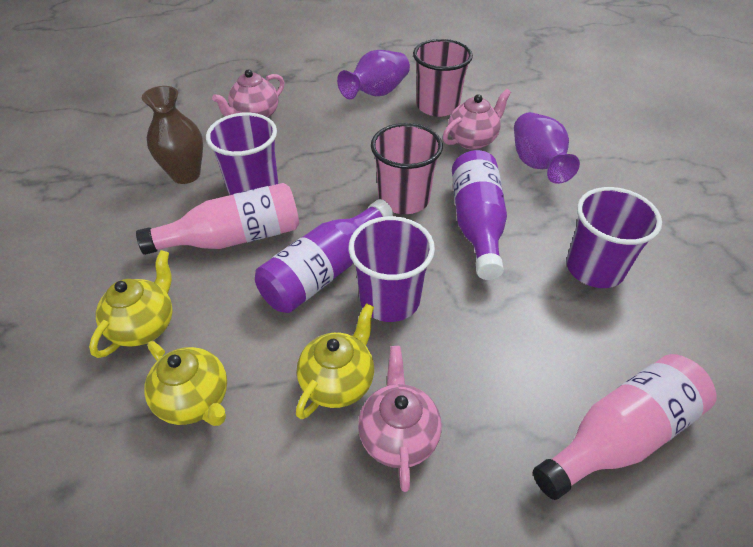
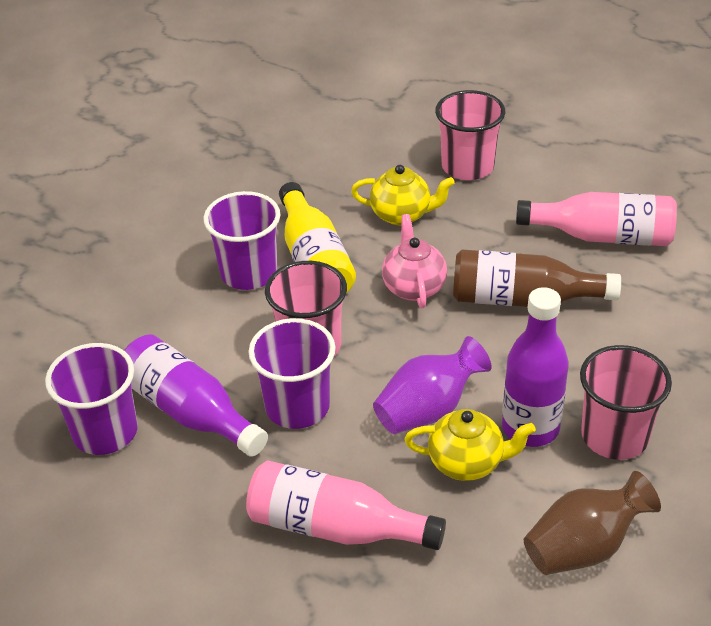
brown bottle: none = 0 -> [453,249,621,307] = 1
pink cup: [371,123,443,214] [413,39,473,117] = 2 -> [265,261,347,356] [435,90,505,180] [580,345,672,460] = 3
pink teapot: [212,69,285,118] [358,346,441,492] [443,89,511,150] = 3 -> [382,214,447,308] = 1
purple vase: [337,50,410,99] [514,112,580,184] = 2 -> [373,336,492,434] = 1
yellow bottle: none = 0 -> [279,182,356,293] = 1
yellow teapot: [89,250,173,358] [144,341,227,426] [296,303,374,419] = 3 -> [351,165,455,226] [404,409,536,481] = 2

